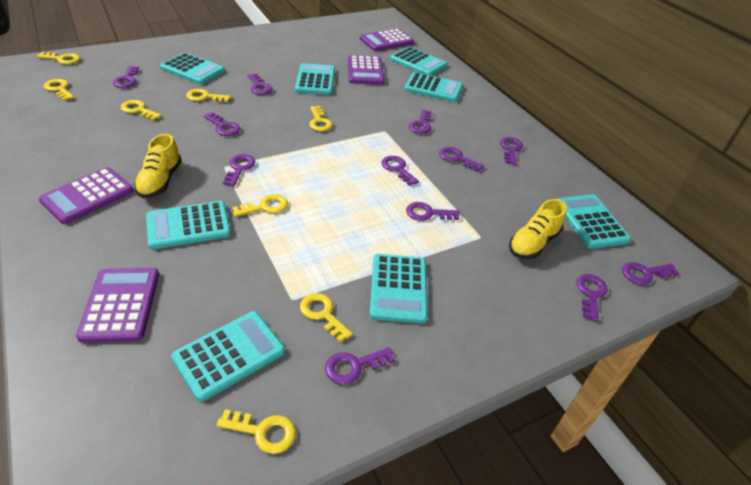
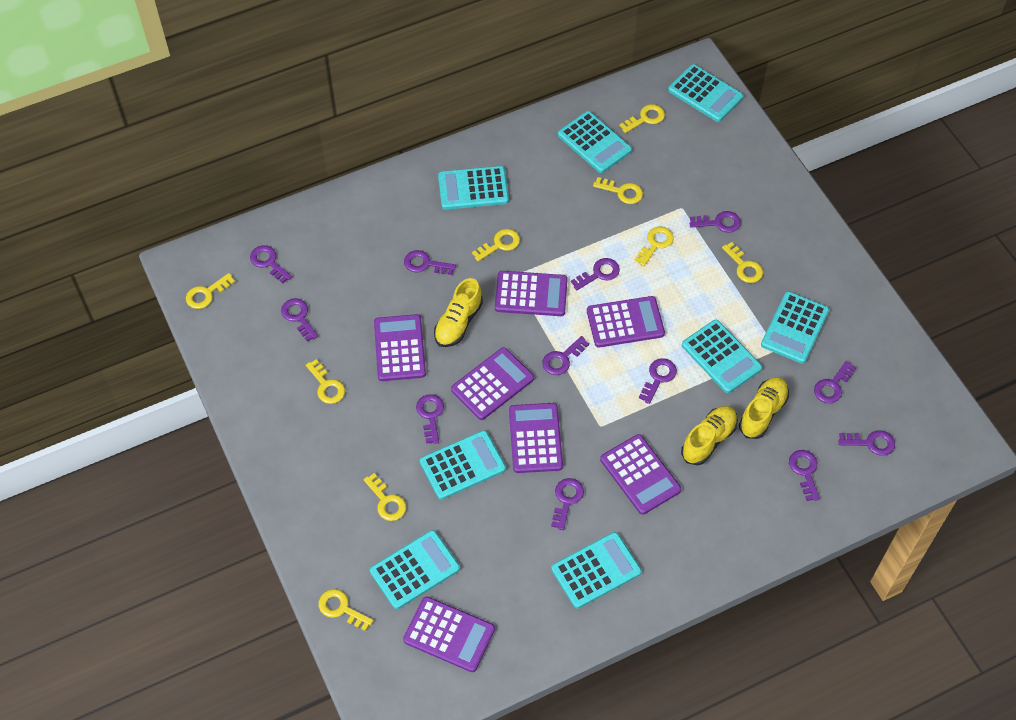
purple calculator: [39,167,134,224] [76,268,159,343] [348,55,384,85] [360,28,414,51] = 4 -> [374,314,426,381] [403,596,495,672] [451,347,534,420] [495,271,568,316] [509,403,563,473] [587,296,665,348] [600,434,681,515] = 7
yellow key: [37,52,80,64] [44,79,74,101] [120,100,162,121] [186,89,231,102] [216,409,296,454] [232,194,288,217] [300,293,352,342] [309,106,332,131] = 8 -> [186,273,235,309] [306,359,345,404] [319,589,373,631] [364,473,406,521] [472,229,520,262] [593,177,643,204] [619,104,665,133] [635,227,674,266] [722,242,763,283] = 9
yellow shoe: [134,134,182,198] [509,199,567,259] = 2 -> [434,278,483,347] [681,406,738,465] [739,377,789,439] = 3

